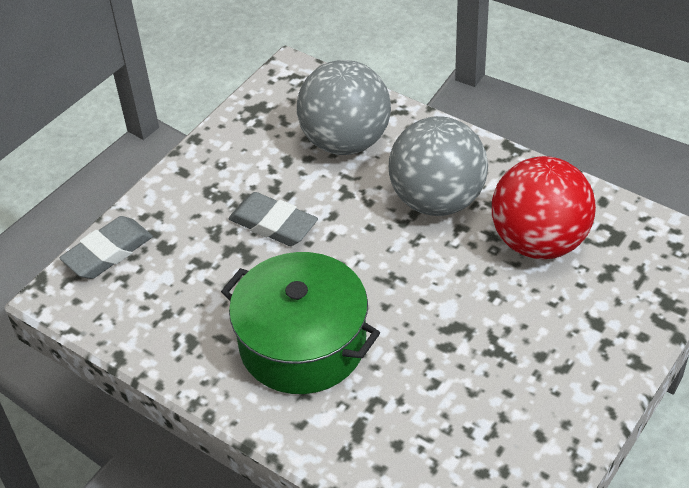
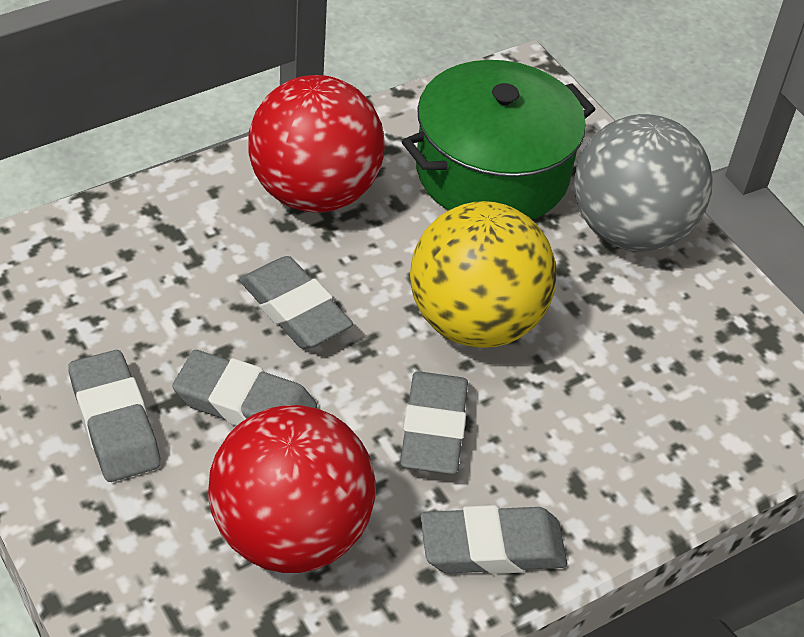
grey ball: [297,60,391,155] [389,116,488,216] = 2 -> [574,114,713,252] = 1
grey eraser: [60,216,153,279] [228,192,318,246] = 2 -> [68,350,161,482] [172,350,317,426] [239,256,353,349] [400,371,468,475] [420,505,567,574] = 5
red ball: [492,156,596,259] = 1 -> [208,405,376,573] [248,75,385,213] = 2
yellow ball: none = 0 -> [410,201,556,348] = 1

